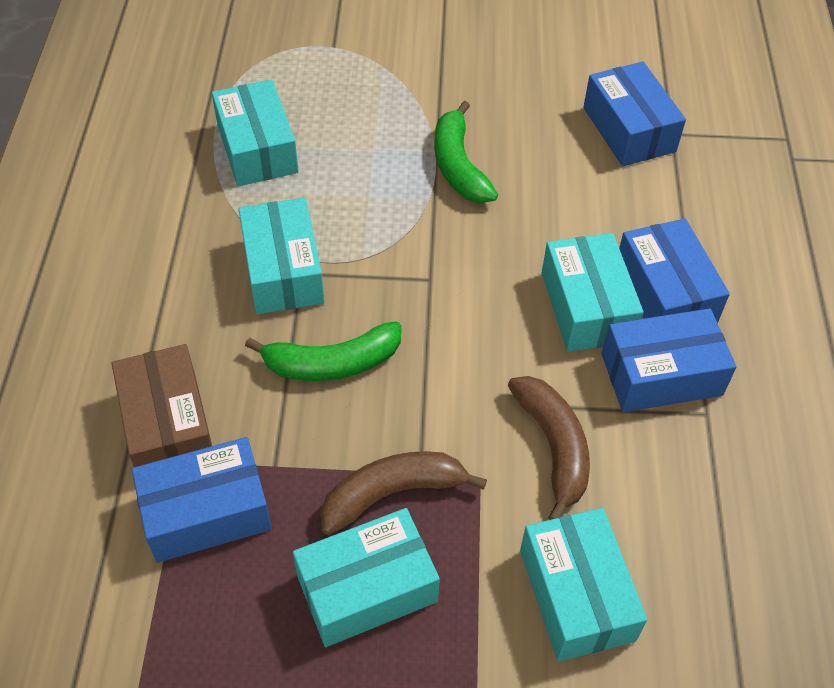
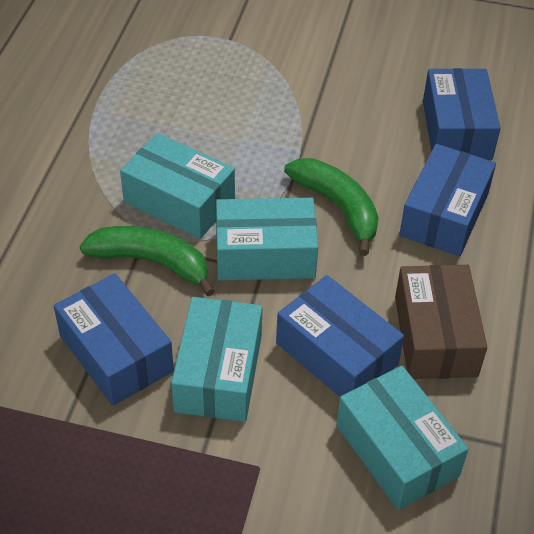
brown banana: [320,451,487,535] [508,376,590,520] = 2 -> none = 0
turquoise box: [212,79,299,186] [239,198,324,314] [293,508,440,647] [520,508,647,662] [542,233,644,352] = 5 -> [120,133,235,239] [171,297,262,422] [216,198,318,280] [336,366,469,510] = 4

